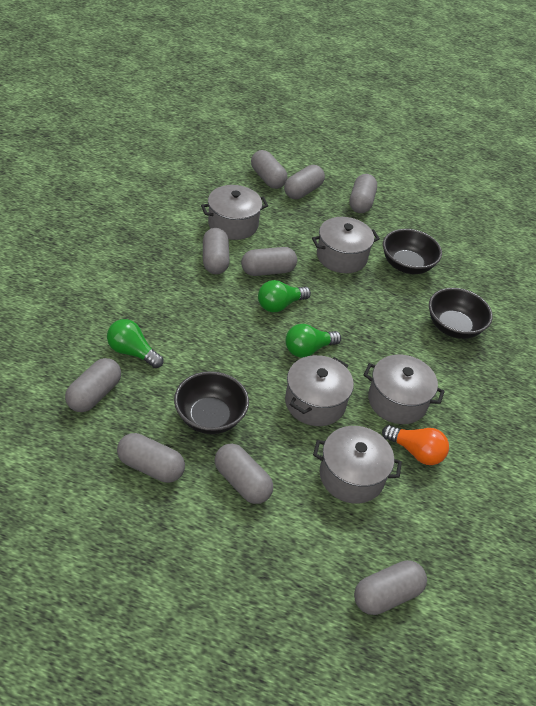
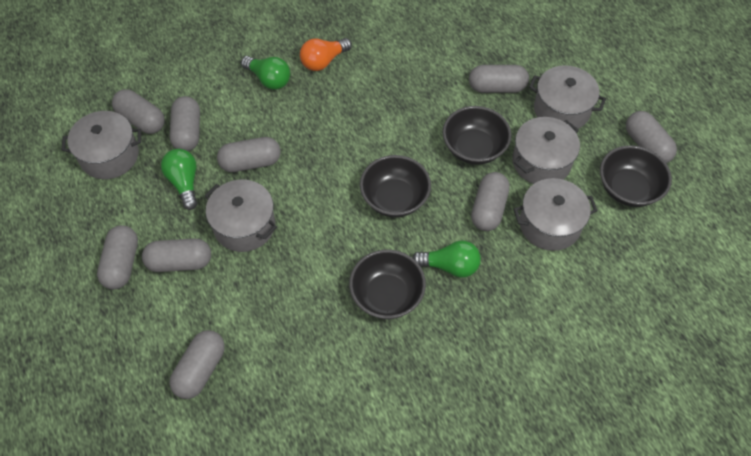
black bowl: [174,371,249,434] [383,229,442,274] [429,288,493,339] = 3 -> [349,250,426,319] [360,155,431,217] [443,106,511,165] [600,145,672,207] = 4

